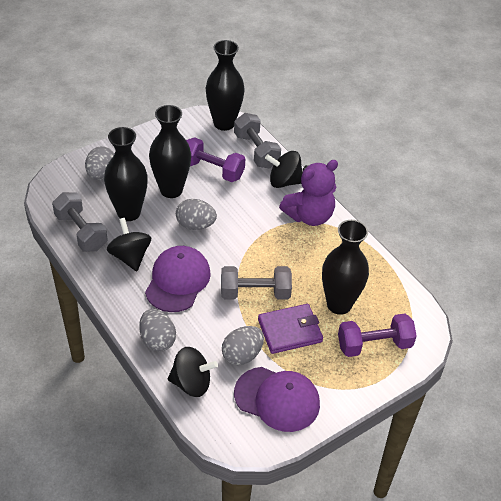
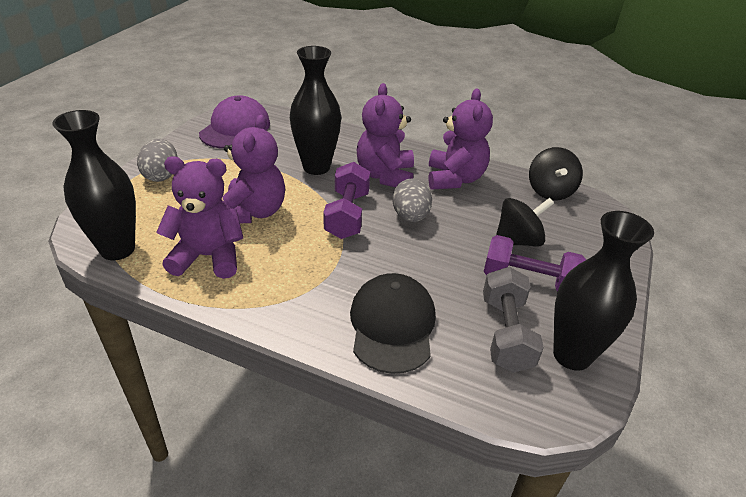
black cap: none = 0 -> [350,273,436,374] = 1
black spinning top: [107,218,151,271] [168,347,218,397] [265,151,303,188] = 3 -> [496,198,554,247] [529,147,583,200] = 2
black vase: [104,127,148,221] [149,105,191,198] [206,40,245,131] [322,220,369,315] = 4 -> [52,110,136,260] [290,46,341,175] [553,211,654,371] = 3
grey dumbbell: [52,192,108,252] [221,266,292,300] [234,113,281,168] = 3 -> [483,267,544,373] = 1
grey egg: [85,146,114,180] [139,309,176,351] [176,199,217,230] [222,326,264,365] = 4 -> [137,139,178,182] [392,178,432,222] = 2
purple cap: [145,246,211,312] [234,367,320,432] = 2 -> [199,95,270,149] = 1
purple teddy bear: [279,160,338,226] = 1 -> [156,156,243,279] [222,115,285,223] [357,83,414,187] [429,88,493,190] = 4
purple wallet: [258,304,323,354] = 1 -> none = 0

